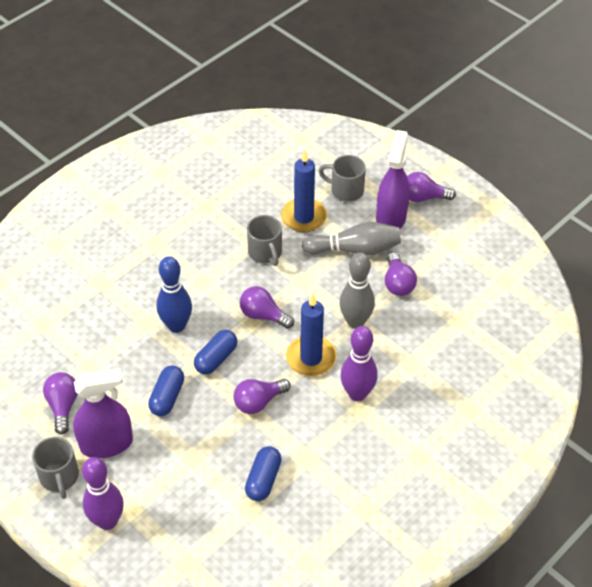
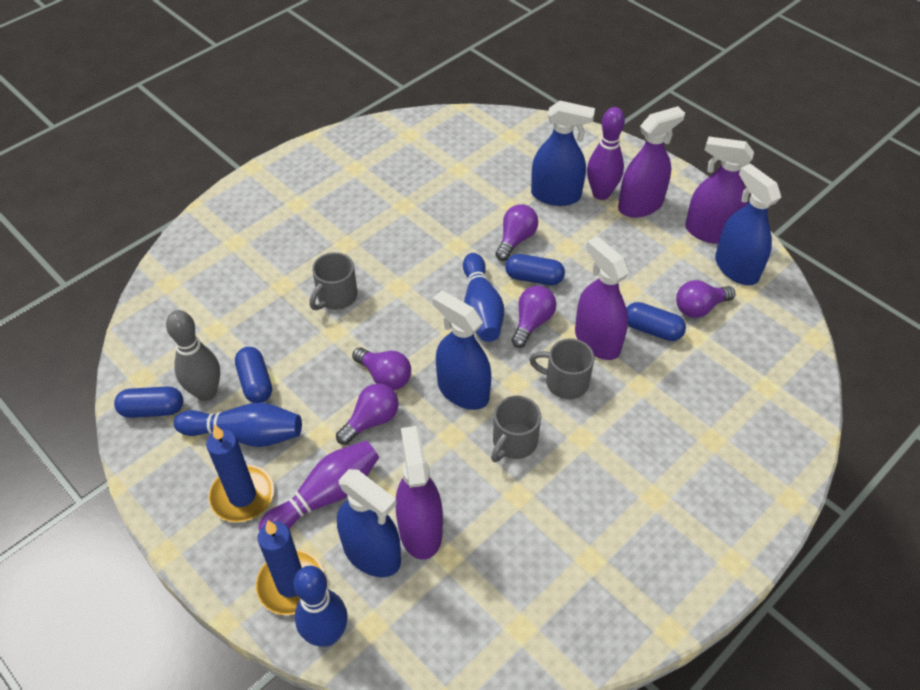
blue bowling pin: [156,256,192,333] = 1 -> [174,403,302,447] [293,566,348,647] [463,253,504,342] = 3
blue capsule: [148,365,184,416] [194,330,238,374] [245,446,282,501] = 3 -> [114,386,183,418] [235,347,272,403] [505,254,565,285] [626,302,686,341] = 4
blue spray bottle: none = 0 -> [337,469,401,577] [432,290,491,410] [531,101,595,206] [715,164,781,285] = 4
grey bowling pin: [302,222,401,255] [339,252,375,329] = 2 -> [166,310,220,401] = 1
purple spray bottle: [73,368,133,458] [376,130,410,230] = 2 -> [395,426,443,560] [575,236,629,360] [618,106,685,218] [685,137,754,244] = 4

